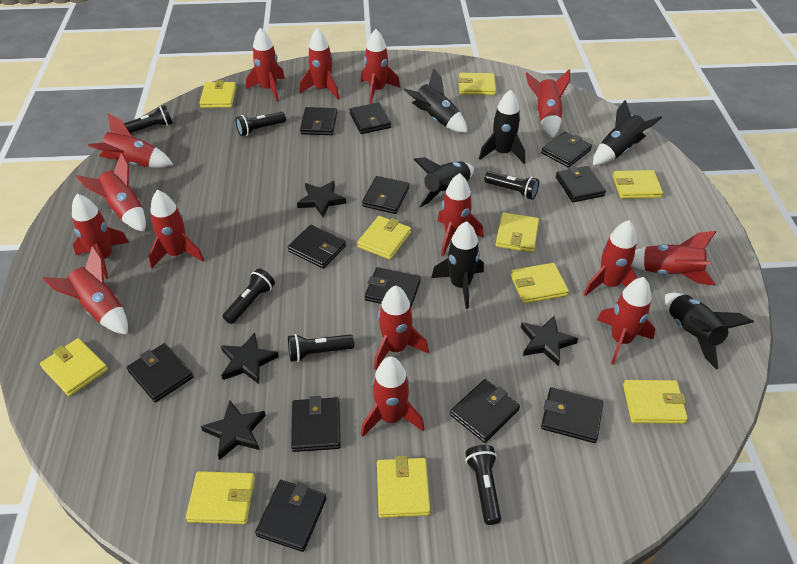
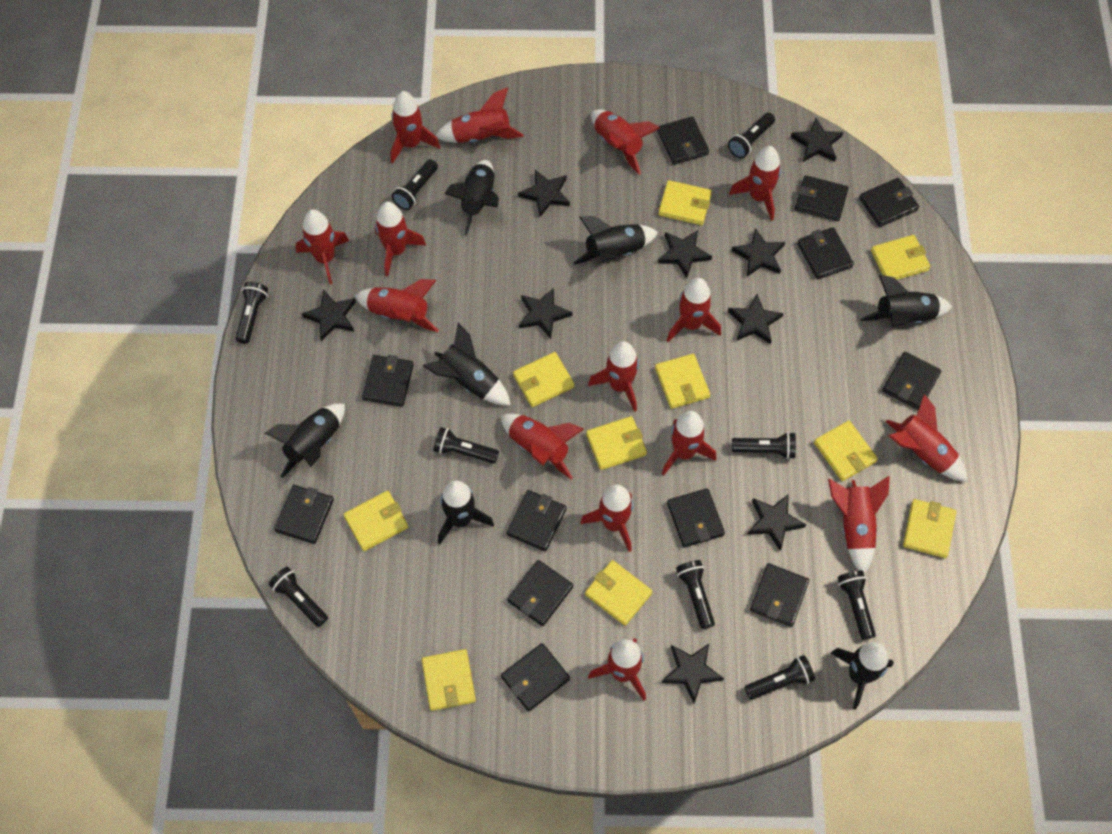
black flashlight: [123,105,173,133] [223,268,275,324] [236,112,286,136] [288,334,354,362] [465,445,501,525] [484,171,539,200] = 6 -> [236,282,268,344] [269,567,328,627] [392,159,438,210] [433,427,499,464] [676,560,715,629] [728,113,775,158] [732,432,796,459] [744,655,815,700] [837,570,876,640] = 9
black rocket: [404,68,468,133] [413,157,474,208] [431,221,484,309] [479,90,525,163] [593,100,662,165] [665,293,754,369] = 6 -> [265,403,345,478] [423,323,511,405] [438,480,494,544] [445,160,499,236] [573,216,658,265] [831,642,894,710] [860,275,952,327] = 7
black star: [201,400,266,460] [221,333,279,384] [297,181,346,217] [521,316,578,366] = 4 -> [302,290,356,341] [518,170,570,217] [519,288,572,339] [658,230,712,278] [662,644,724,703] [728,294,784,344] [731,228,785,277] [747,494,806,551] [791,118,843,162] = 9

